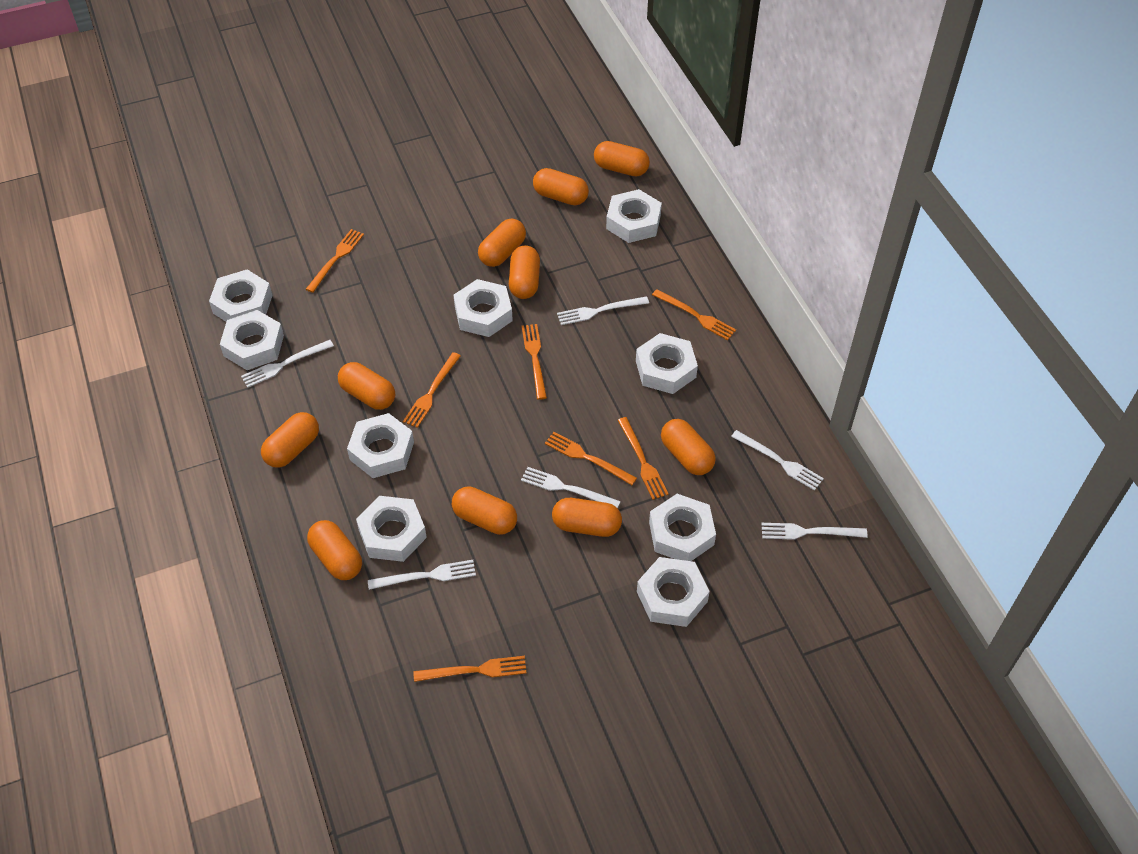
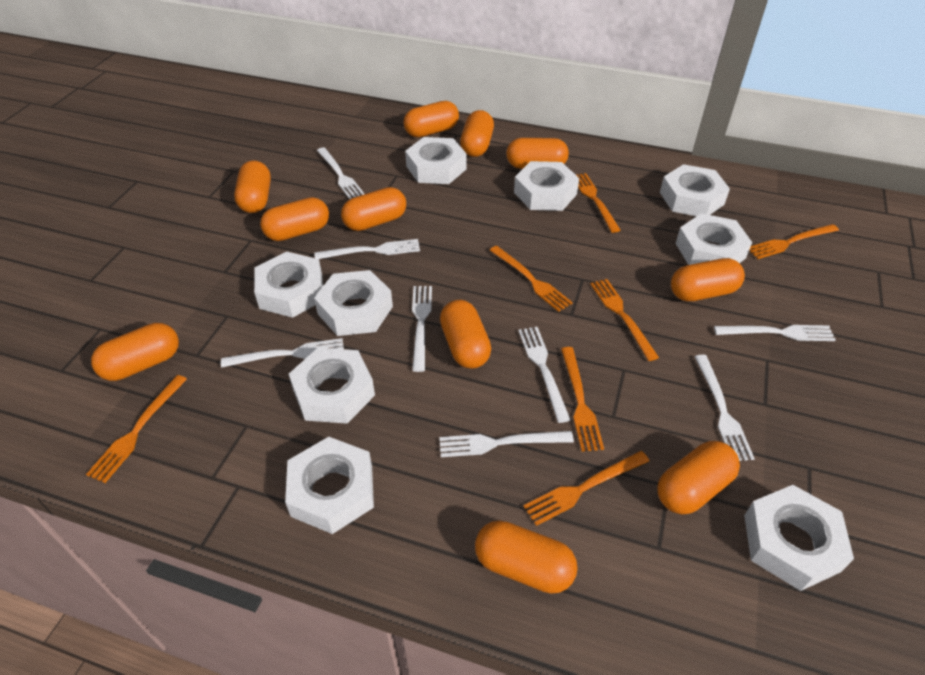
orange capsule: [261,412,319,468] [307,520,362,580] [338,362,395,410] [452,486,517,535] [478,219,526,267] [509,245,540,299] [533,168,589,205] [552,498,622,537] [594,141,650,176] [661,419,716,475] = 10 -> [91,323,179,381] [234,160,271,213] [260,197,329,241] [341,187,406,231] [404,101,459,137] [440,300,491,369] [460,110,494,157] [475,521,578,594] [506,138,569,169] [657,441,740,515] [671,258,745,301] = 11
white fork: [241,340,334,388] [368,560,476,590] [521,467,621,508] [557,296,649,325] [731,430,824,491] [761,523,867,540] = 6 -> [221,338,344,368] [314,239,420,259] [317,147,364,199] [412,286,432,372] [439,431,574,457] [518,327,571,423] [695,355,755,461] [714,325,836,341] = 8

